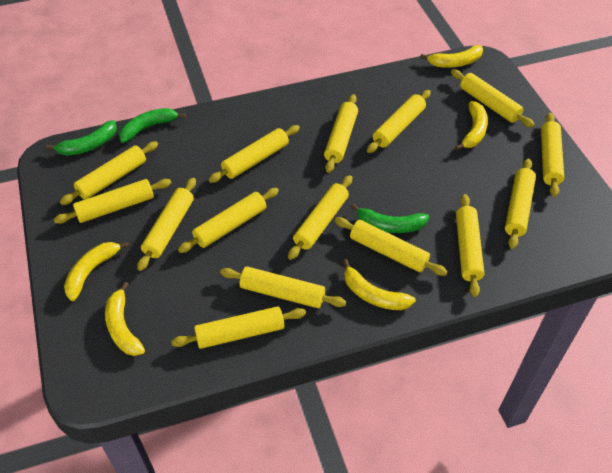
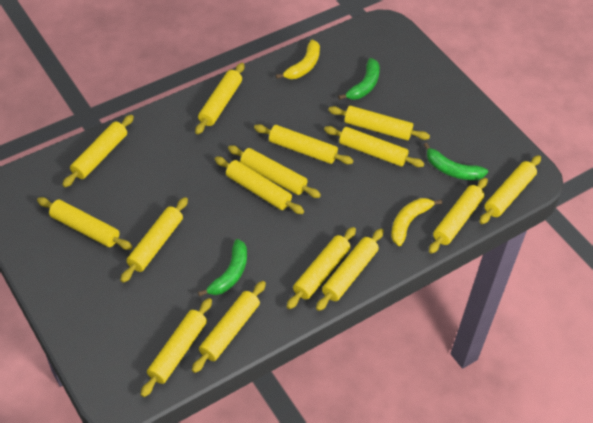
yellow banana: [64,242,130,301] [105,282,145,356] [342,259,416,310] [420,45,483,68] [455,101,488,150] = 5 -> [276,39,320,79] [391,198,442,246] = 2

